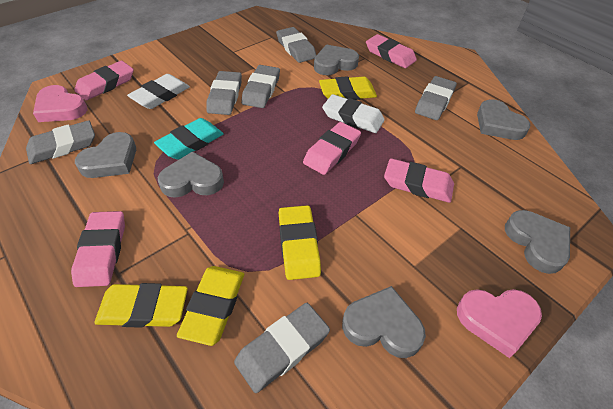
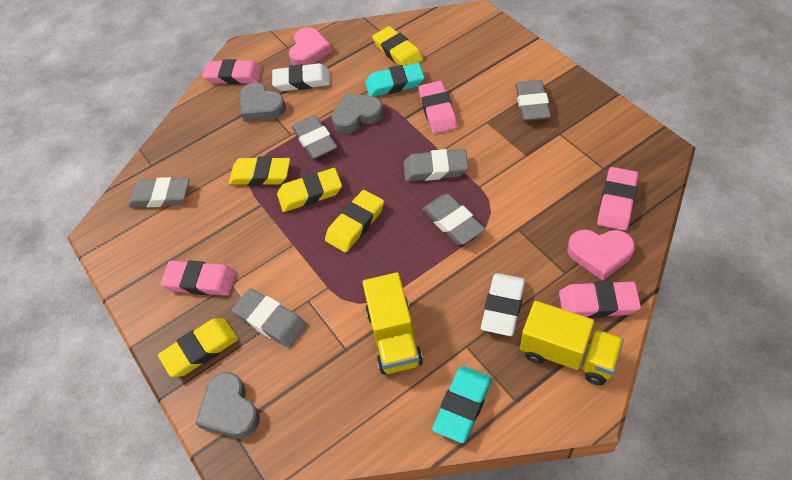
grey heart: [75,132,136,178] [158,151,224,198] [314,44,359,75] [342,286,426,358] [477,99,531,140] [505,210,570,274] = 6 -> [195,372,260,438] [240,83,286,121] [332,93,384,134] = 3
turquoise eraser: [154,118,224,160] = 1 -> [365,63,424,97] [432,366,492,443] = 2
yellow eraser: [94,283,188,328] [177,266,244,346] [279,205,321,280] [319,76,377,100] = 4 -> [158,318,238,377] [229,156,290,186] [277,168,342,212] [325,190,384,253] [372,26,423,66] = 5
yellow truck: none = 0 -> [363,272,423,374] [520,301,624,385] = 2

